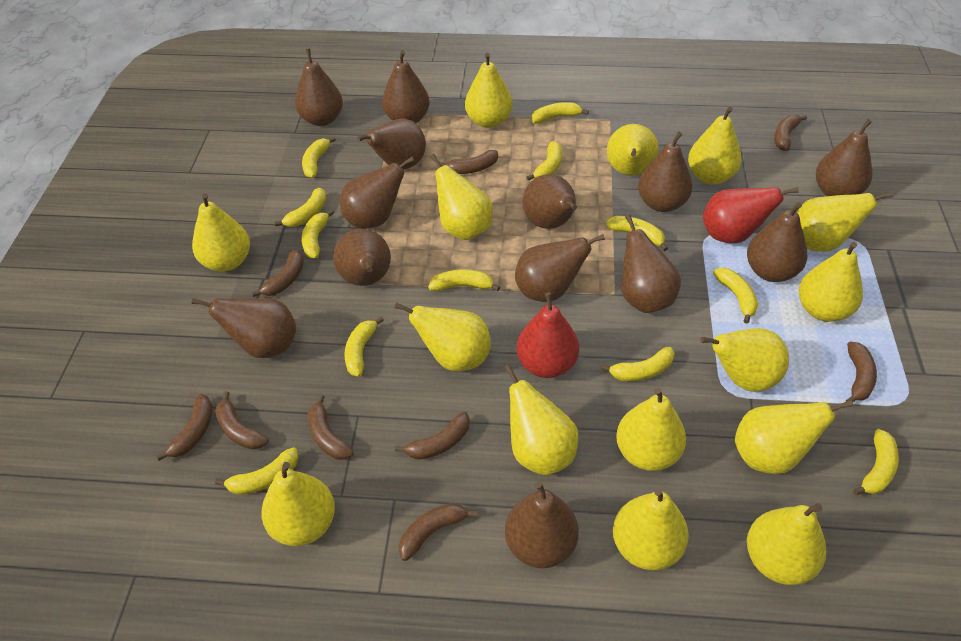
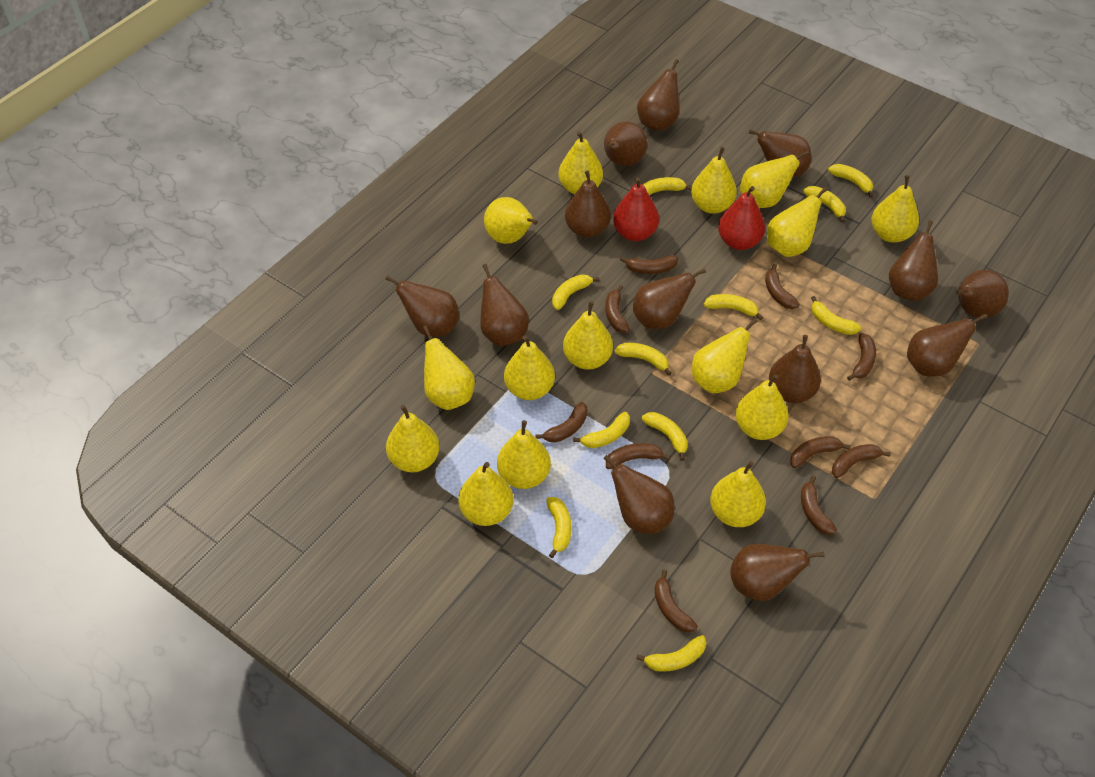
brown banana: [156,394,212,461] [215,391,269,449] [252,250,304,297] [308,395,354,460] [395,412,470,460] [399,503,478,561] [439,150,498,174] [774,115,807,151] [846,341,877,402] = 9 -> [535,402,588,443] [605,285,630,333] [606,443,671,469] [620,255,678,274] [654,570,698,632] [765,264,800,309] [790,436,851,468] [801,476,837,535] [832,444,891,478] [847,333,876,381] = 10
yellow banana: [215,447,298,495] [275,188,326,227] [302,136,336,178] [302,209,335,258] [344,317,384,377] [428,269,500,291] [526,141,562,180] [531,102,589,124] [601,347,675,381] [606,216,668,251] [713,268,758,324] [853,429,899,495] = 12 -> [546,497,572,558] [552,274,599,310] [573,412,630,448] [615,343,672,376] [636,635,706,672] [642,177,692,195] [642,412,688,461] [704,294,763,320] [803,186,846,222] [811,296,862,335] [828,164,873,198] = 11

